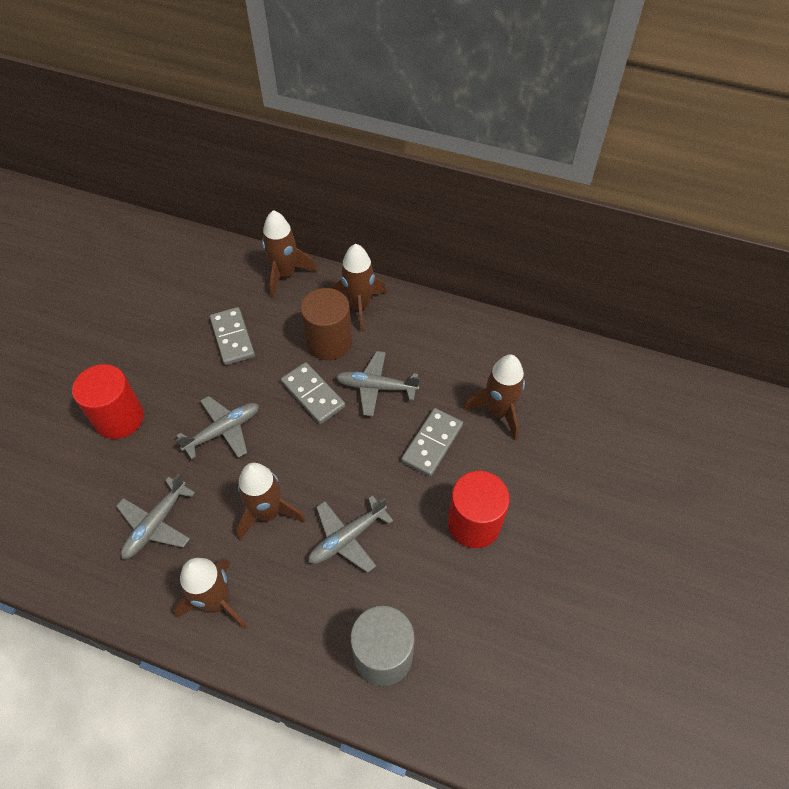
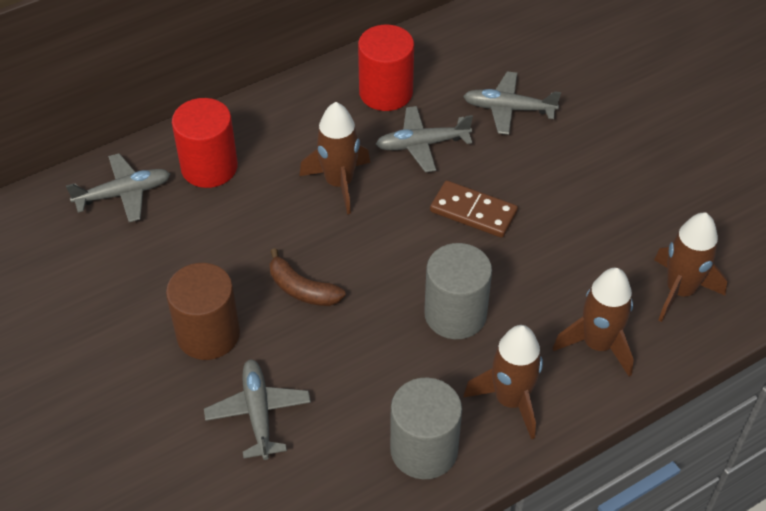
brown banana: none = 0 -> [270,248,346,306] = 1
brown domino: none = 0 -> [430,180,518,238] = 1
brown rocket: [174,558,247,629] [236,463,306,541] [262,210,316,297] [331,244,387,332] [463,355,525,440] = 5 -> [299,102,370,214] [463,325,543,440] [553,268,634,377] [654,212,727,322] = 4
grey cylinder: [350,606,415,686] = 1 -> [390,377,462,479] [424,243,492,339] = 2
grey domino: [210,307,255,365] [281,362,345,424] [401,408,463,477] = 3 -> none = 0

